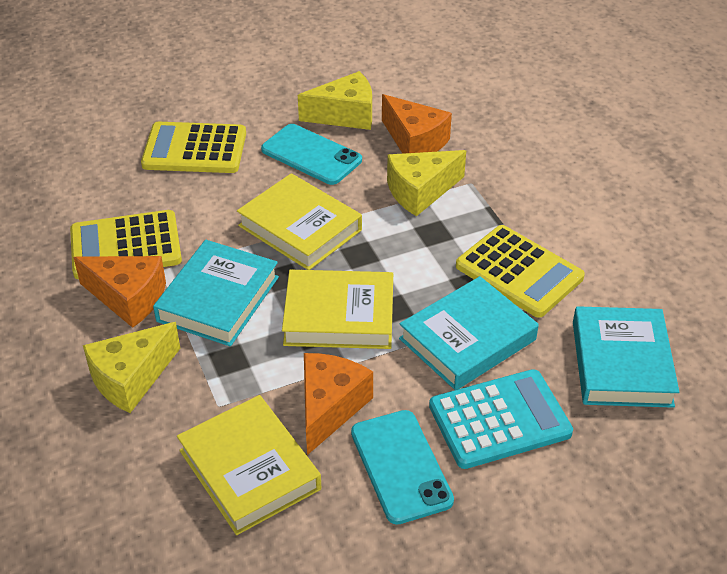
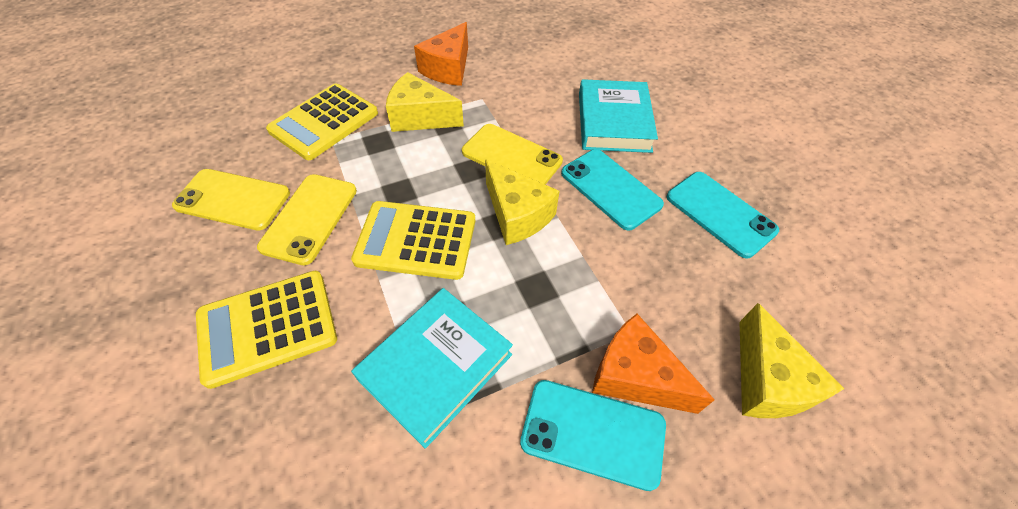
orange cheese: [73,256,166,328] [304,353,373,455] [382,94,452,154] = 3 -> [414,22,468,86] [592,314,715,414] = 2
turquoise book: [153,240,279,346] [399,276,539,390] [573,306,679,408] = 3 -> [351,288,513,449] [579,79,658,153] = 2
turquoise calculator: [429,369,573,469] = 1 -> none = 0
turquoise phone: [261,124,362,185] [351,410,454,525] = 2 -> [520,380,666,491] [561,149,664,231] [667,172,779,259] = 3
yellow book: [177,395,321,535] [237,173,362,270] [282,270,393,349] = 3 -> none = 0
yellow phone: none = 0 -> [172,169,290,230] [257,174,357,265] [462,124,563,185] = 3

